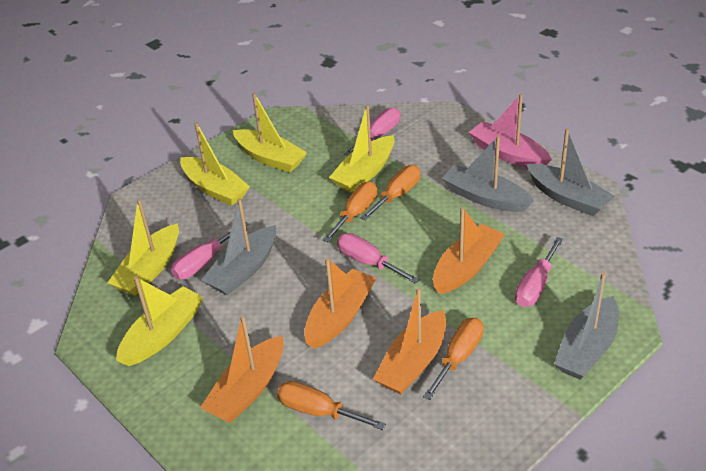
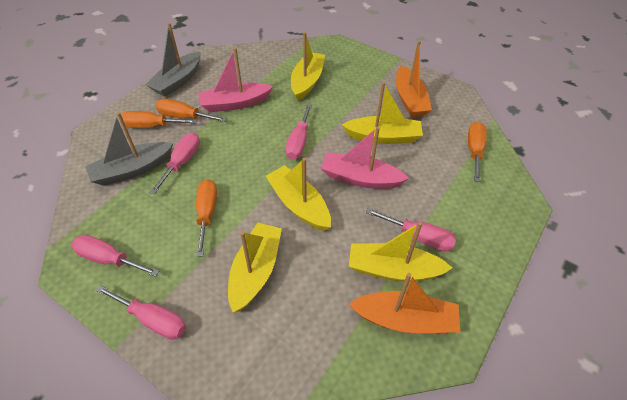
grey boat: [201,198,276,295] [442,136,534,212] [527,128,615,216] [554,272,619,379] = 4 -> [85,112,173,186] [146,23,201,97] = 2
orange boat: [200,315,284,423] [304,258,376,349] [373,288,446,394] [433,207,505,294] = 4 -> [349,273,460,333] [396,41,432,117] = 2
pink boat: [469,94,552,168] = 1 -> [198,48,273,112] [321,126,409,189] = 2
pink screwdriver: [171,221,249,279] [337,233,419,283] [344,107,400,156] [515,237,563,307] = 4 -> [72,235,159,277] [96,285,186,340] [150,133,200,194] [286,104,312,160] [366,208,457,252] = 5

